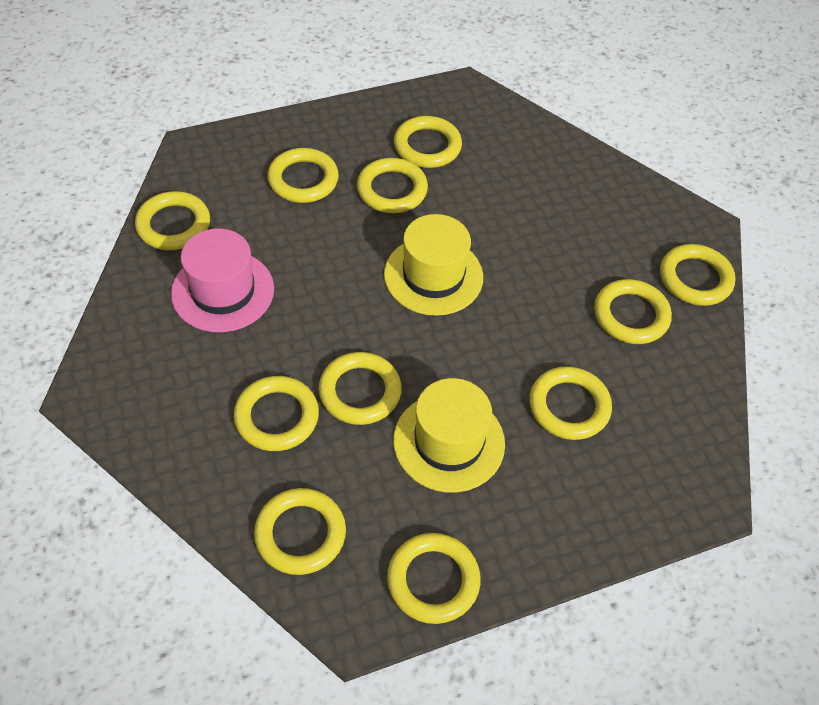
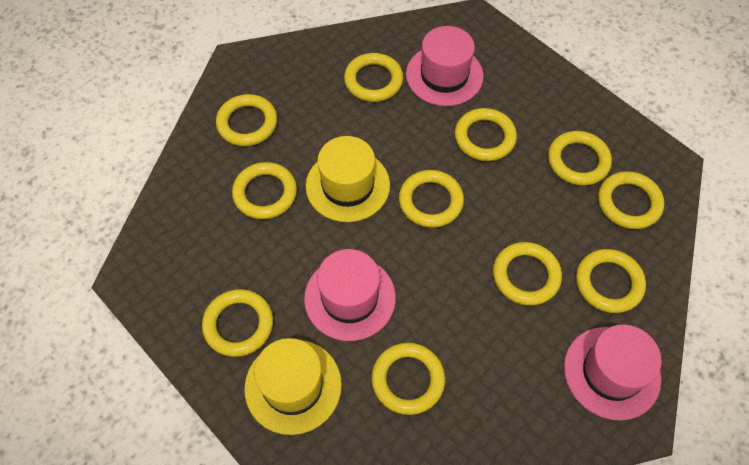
pink hat: [171,229,274,332] = 1 -> [304,249,396,341] [406,26,484,106] [564,324,662,421] = 3

